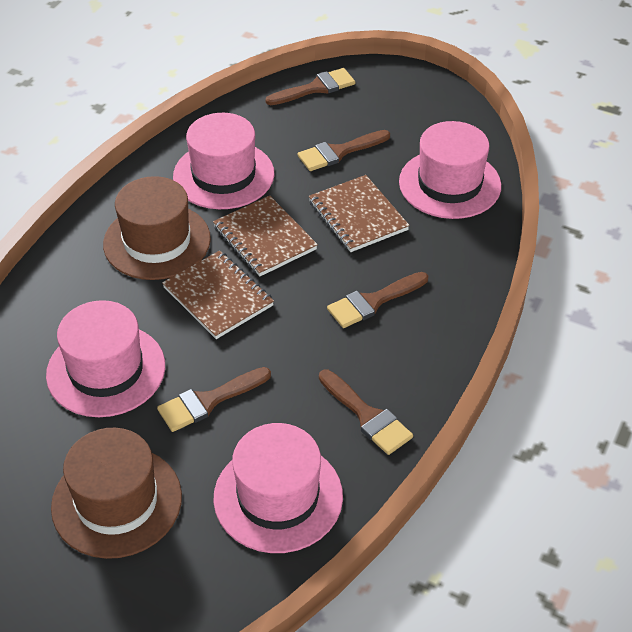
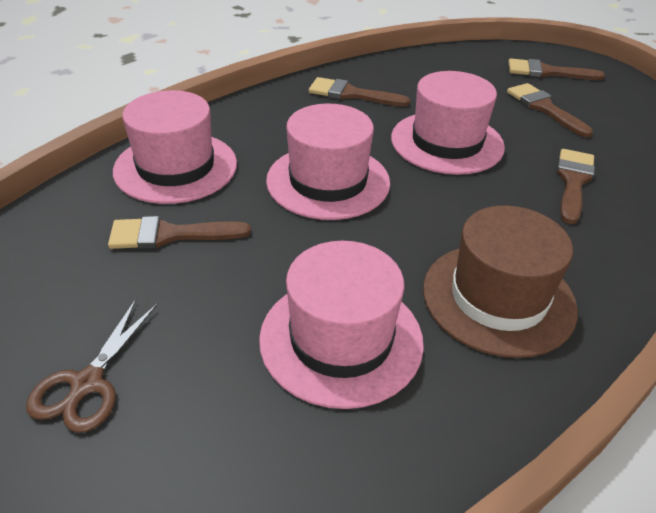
brown hat: [51,428,182,559] [103,176,211,280] = 2 -> [423,205,578,358] = 1
brown notebook: [162,250,274,339] [213,196,318,276] [309,175,410,252] = 3 -> none = 0
brown scissors: none = 0 -> [26,299,158,433] = 1

